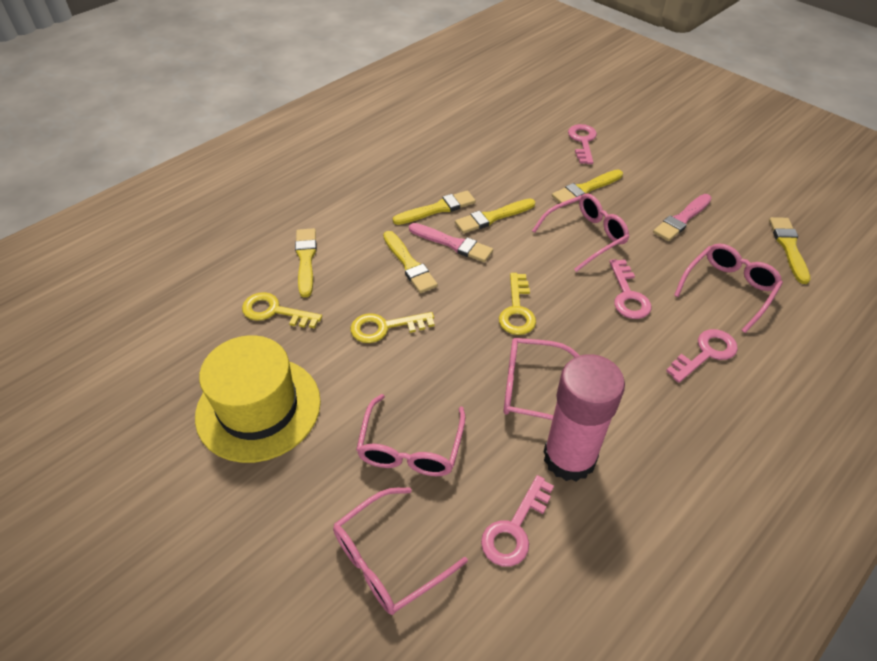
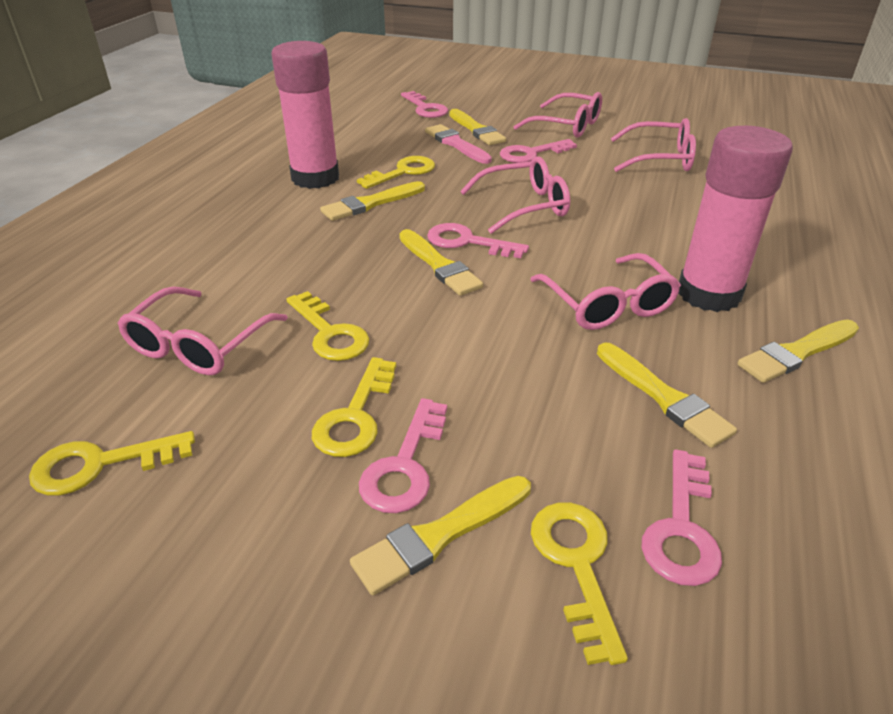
pink brush: [409,223,493,262] [653,194,712,241] = 2 -> [425,124,492,164] = 1
pink glue stick: [543,354,625,482] = 1 -> [271,41,339,189] [678,126,793,312] = 2
pink key: [481,475,554,567] [568,124,597,164] [609,259,651,319] [666,329,738,383] = 4 -> [359,398,447,513] [401,91,448,118] [427,223,529,258] [500,139,577,163] [641,449,722,586] = 5
yellow hat: [195,335,321,463] = 1 -> none = 0
yellow key: [242,292,322,328] [351,312,435,343] [499,273,536,335] = 3 -> [29,431,195,496] [286,291,369,361] [312,357,396,457] [357,156,435,189] [531,502,628,665] = 5

